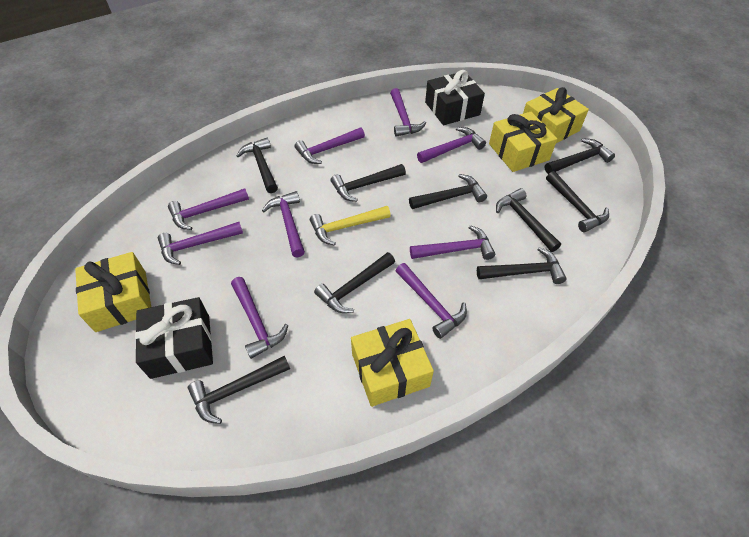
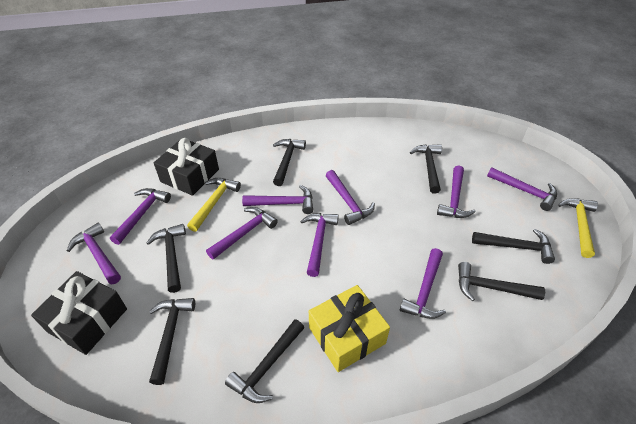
black hammer: [188,356,290,424] [236,138,278,193] [314,252,395,313] [330,164,406,202] [409,174,487,209] [477,247,567,284] [496,188,561,252] [545,138,615,174] [546,171,609,233] = 9 -> [146,224,186,293] [149,298,195,385] [225,319,304,403] [273,139,306,186] [410,144,442,194] [458,262,545,301] [472,229,555,264] = 7
yellow gift: [75,252,151,332] [351,319,434,407] [489,112,557,172] [523,87,589,143] = 4 -> [309,285,390,372] = 1
yellow hammer: [310,206,391,246] = 1 -> [187,178,241,232] [558,198,598,258] = 2

